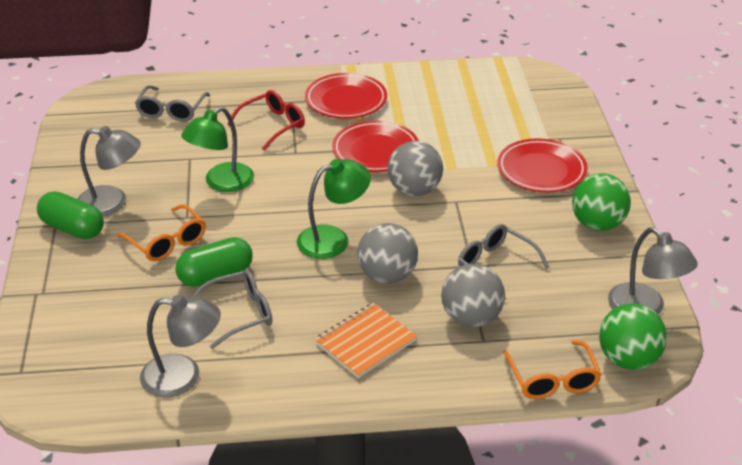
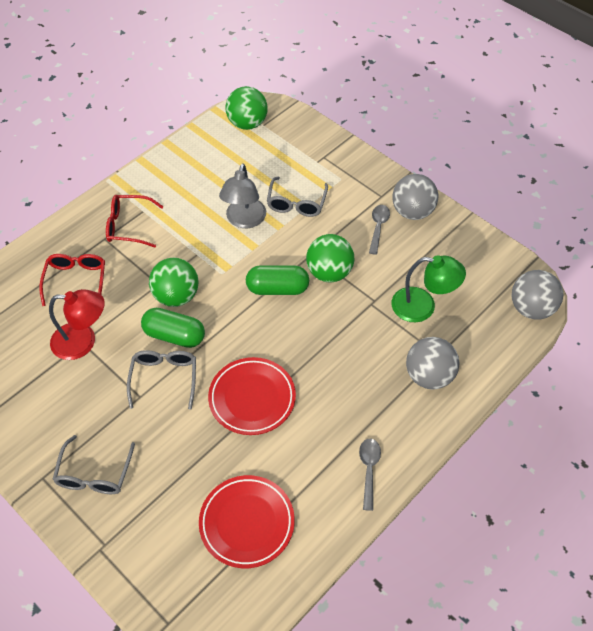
green ball: [572,173,631,231] [599,303,667,370] = 2 -> [149,258,198,307] [225,86,268,130] [306,234,355,282] = 3
green lamp: [181,107,254,192] [297,159,371,259] = 2 -> [391,255,466,322] = 1
grey lamp: [77,126,141,216] [140,295,221,397] [608,227,698,315] = 3 -> [219,164,266,228] = 1
grey spoon: none = 0 -> [359,438,381,511] [369,205,390,255] = 2
orange glasses: [117,204,206,261] [503,340,602,399] = 2 -> none = 0
orange notebook: [315,303,417,378] = 1 -> none = 0
red glasses: [227,90,305,150] = 1 -> [39,254,105,306] [106,195,164,248] = 2
red lamp: none = 0 -> [49,289,105,360] = 1
red plate: [305,73,387,119] [332,120,419,172] [497,138,588,192] = 3 -> [199,475,295,568] [208,357,296,435] = 2

